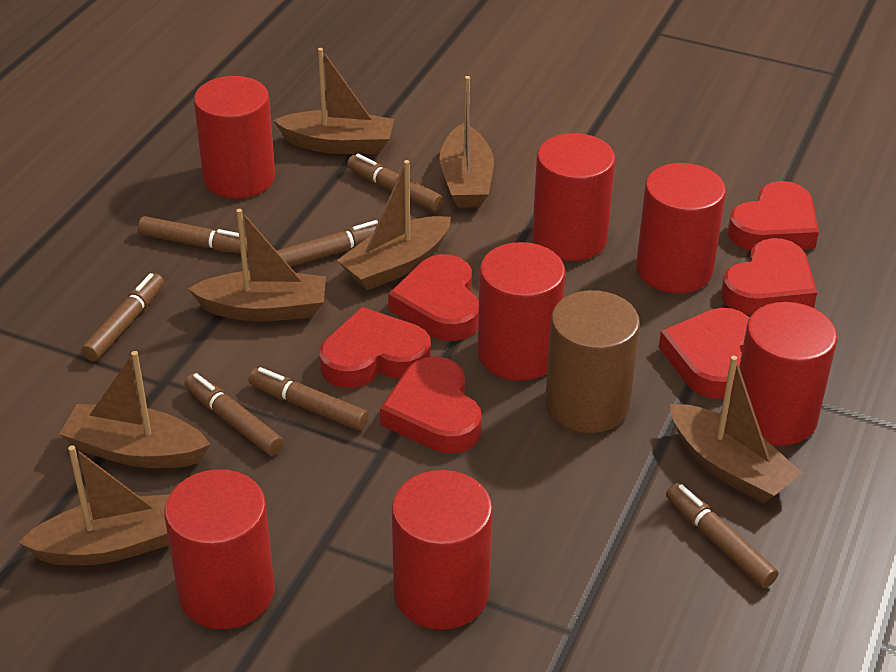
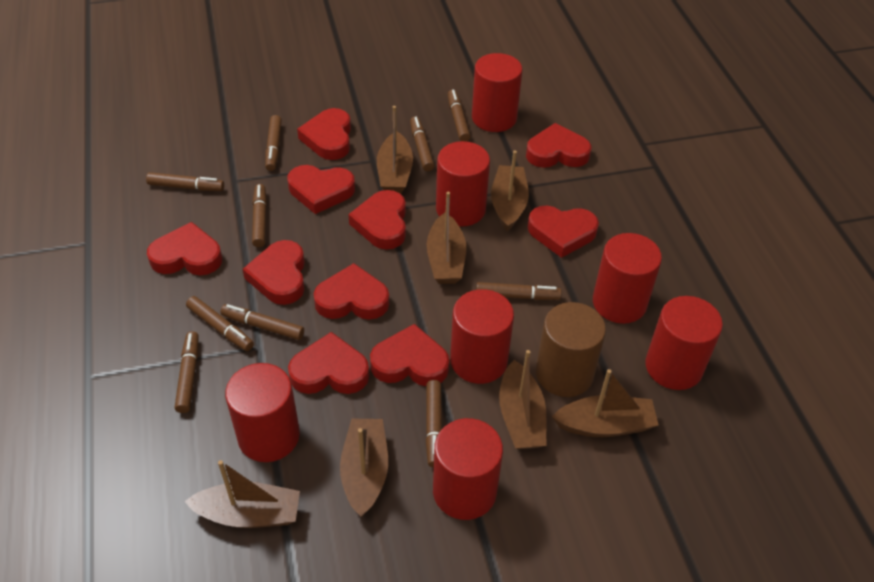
brown marker: [81,273,164,361] [138,216,248,254] [185,373,284,455] [249,367,369,431] [277,220,378,267] [347,154,443,211] [666,483,778,588] = 7 -> [146,172,224,191] [175,331,199,413] [186,296,254,351] [220,304,304,340] [252,184,267,247] [265,115,282,171] [410,116,435,171] [426,380,442,467] [448,90,471,142] [476,282,562,300] = 10
red heart: [320,307,431,388] [380,356,482,453] [388,254,479,341] [659,308,750,399] [721,238,817,315] [728,181,819,250] = 6 -> [147,222,222,275] [243,240,305,305] [288,165,355,214] [288,332,369,394] [297,108,351,160] [313,263,389,320] [348,190,406,249] [370,324,449,386] [526,123,591,168] [528,206,599,258] = 10

